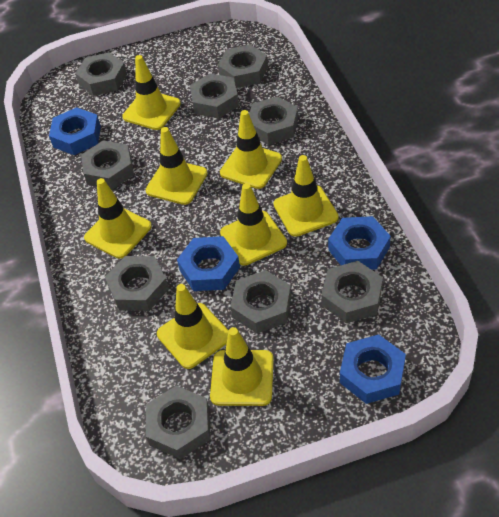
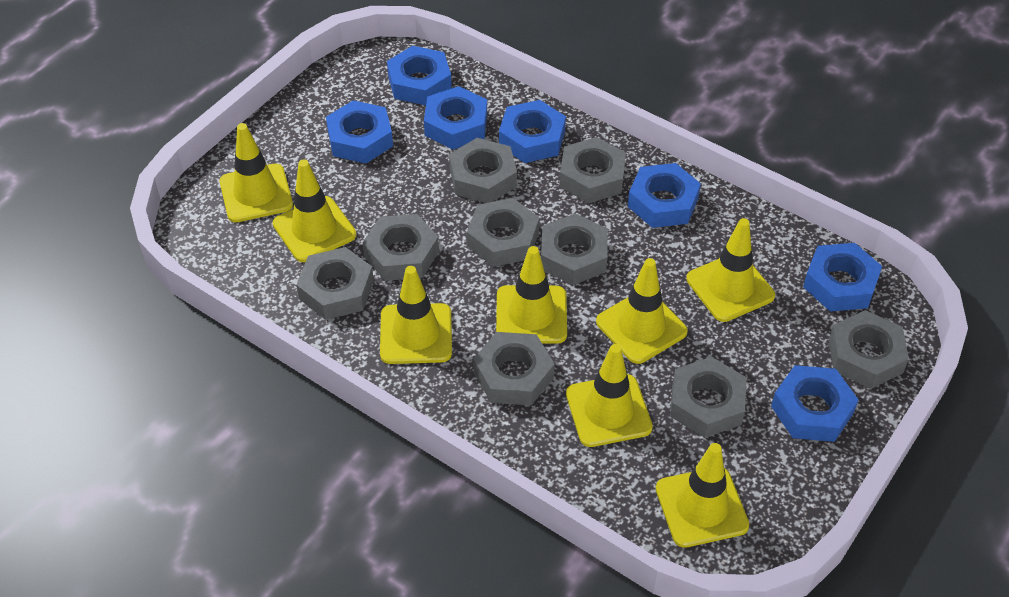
blue nut: [49,107,101,155] [177,236,240,291] [328,216,391,270] [340,334,406,404] = 4 -> [326,100,393,164] [387,46,452,105] [424,86,487,150] [499,100,566,163] [628,163,701,228] [771,365,859,442] [803,243,882,312] = 7

